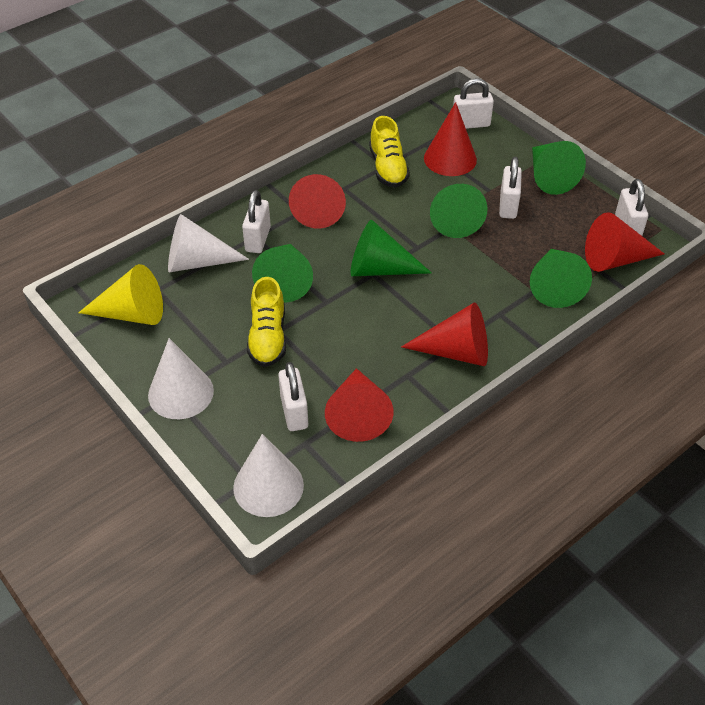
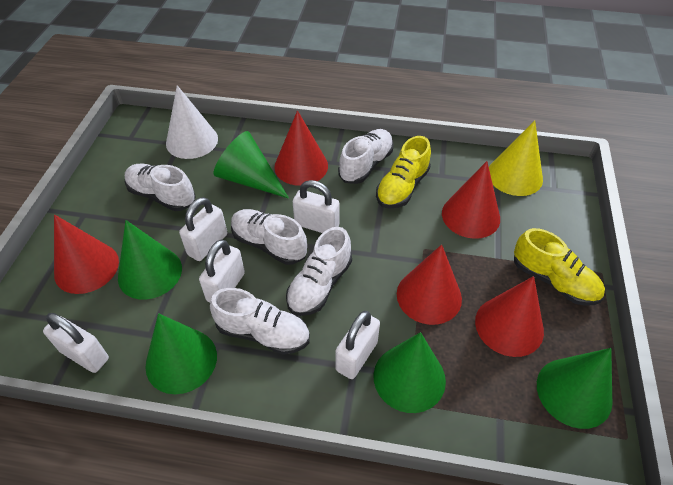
white cone: [148,338,214,419] [168,214,249,272] [233,434,304,517] = 3 -> [166,85,218,159] = 1
white shoe: none = 0 -> [125,164,196,211] [210,288,310,355] [231,209,307,265] [286,227,352,316] [338,129,394,184] = 5

